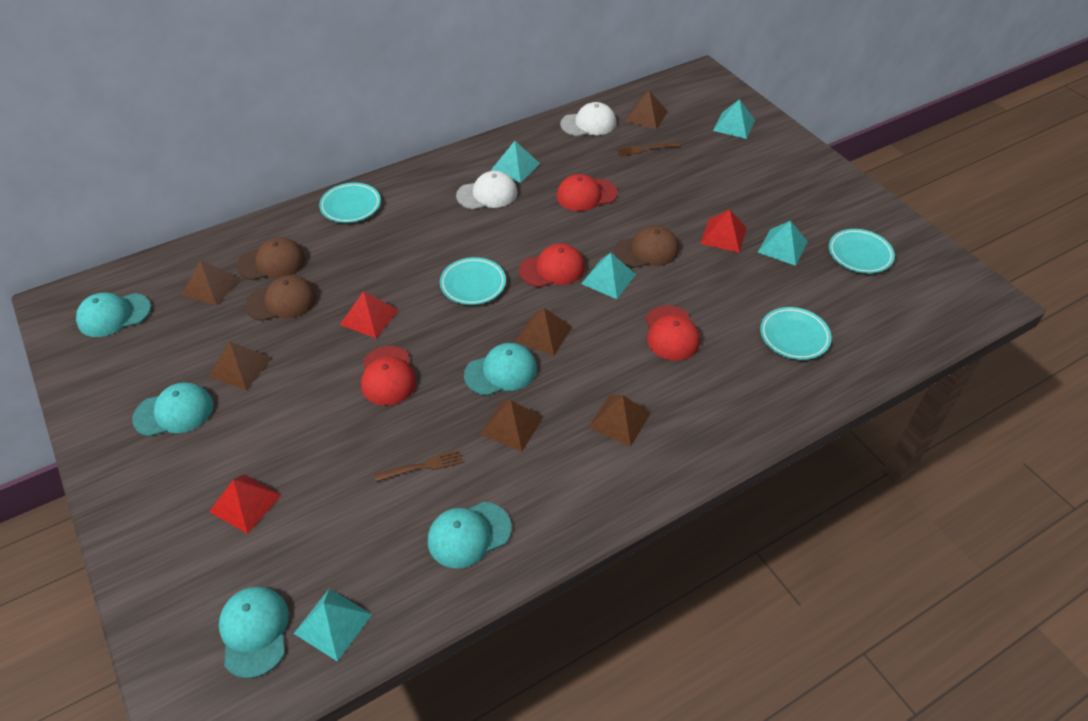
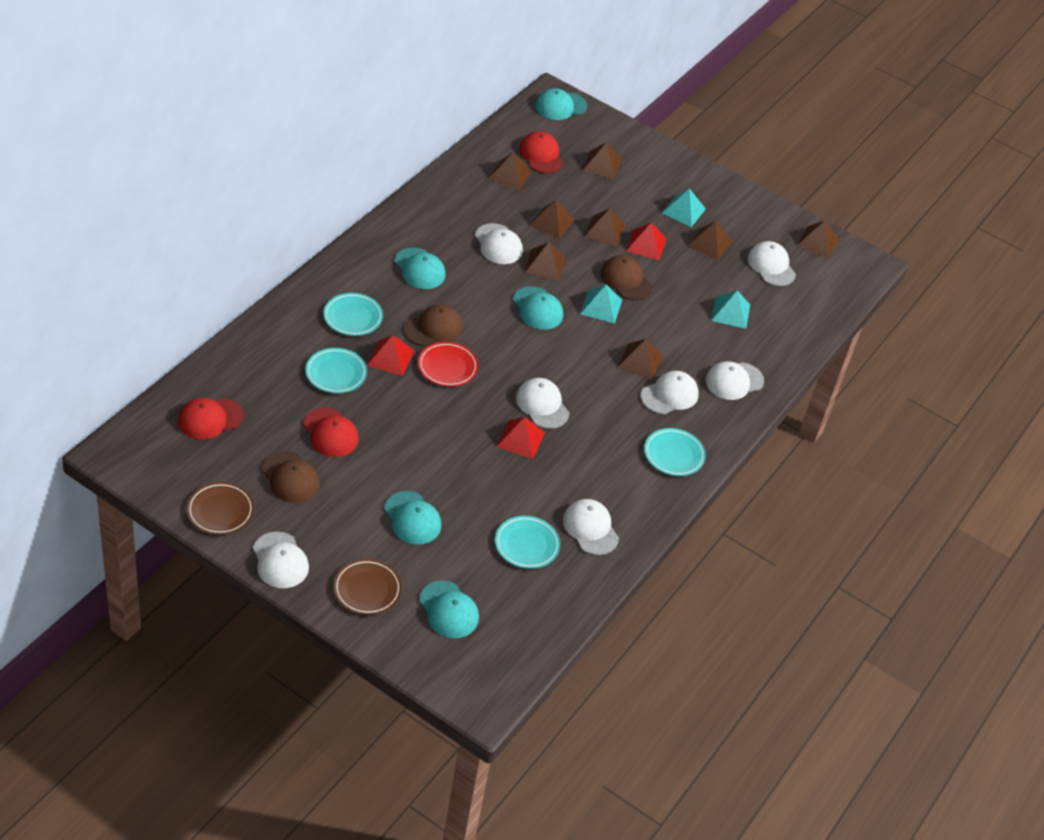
brown fork: [374,450,463,482] [617,142,680,156] = 2 -> none = 0
brown plate: none = 0 -> [187,482,254,535] [334,559,402,615] = 2
brown pyramid: [182,260,240,306] [209,342,272,390] [480,400,543,452] [515,308,572,356] [588,395,651,447] [625,91,668,130] = 6 -> [489,152,532,190] [525,242,565,280] [529,200,575,239] [582,142,622,179] [584,208,626,247] [618,339,663,379] [688,221,732,260] [797,220,839,258] = 8
red cap: [361,346,416,406] [519,243,585,287] [556,174,618,211] [646,305,700,360] = 4 -> [178,398,244,439] [303,407,359,457] [519,131,564,173] = 3
red plate: none = 0 -> [418,342,478,387] = 1
turquoise pyramid: [293,588,372,661] [491,141,540,183] [581,253,636,299] [713,99,755,139] [758,221,808,266] = 5 -> [580,284,622,323] [662,189,706,227] [711,290,750,329] = 3
white cap: [456,171,518,210] [560,102,616,136] = 2 -> [253,532,309,588] [475,223,523,264] [516,378,569,429] [563,499,619,555] [641,371,699,414] [705,361,764,400] [748,241,796,286] = 7

